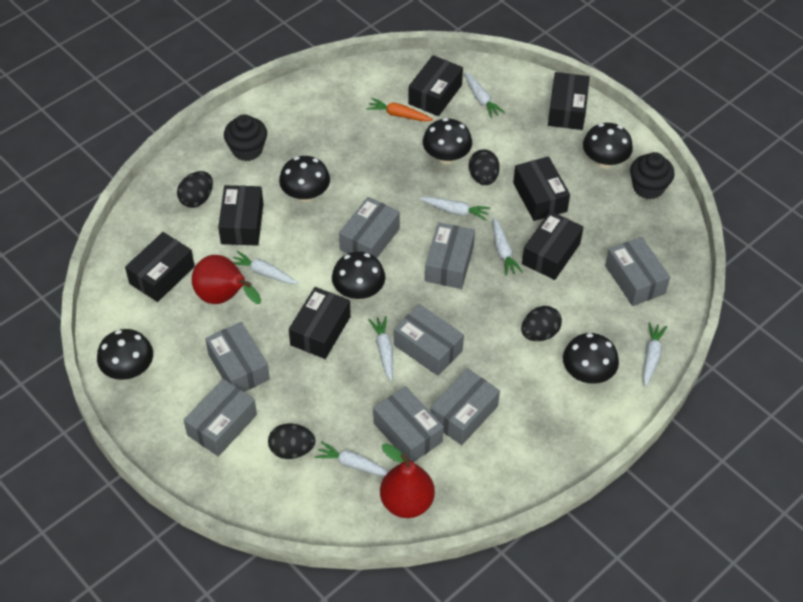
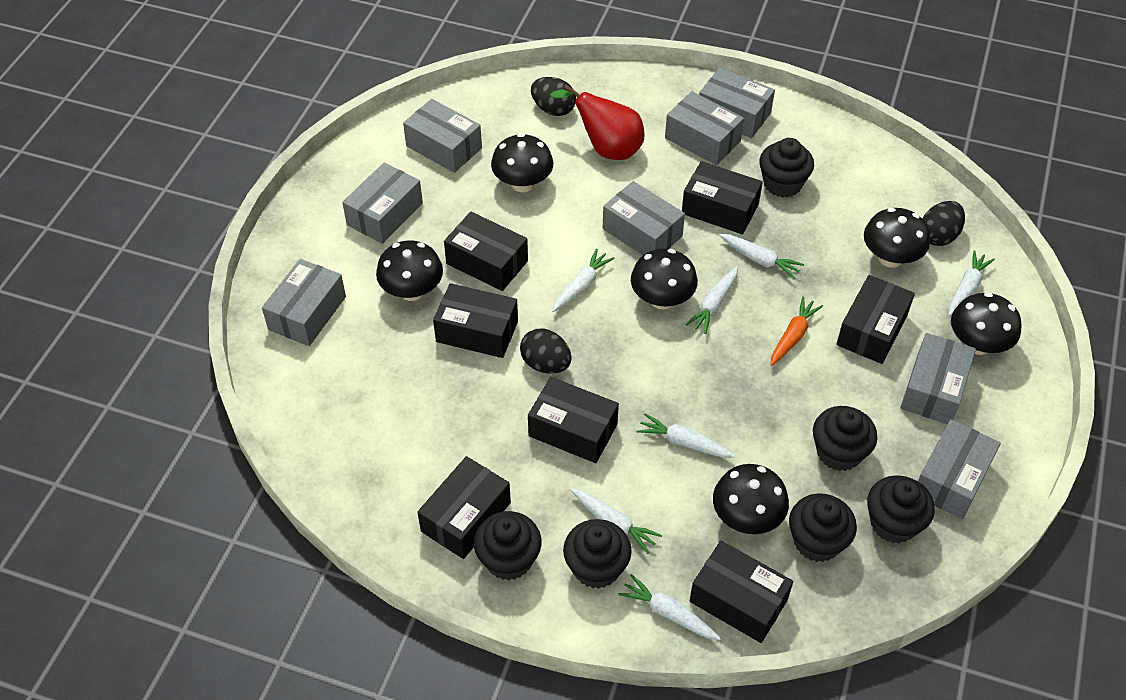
black cupcake: [224,114,267,161] [630,152,674,199] = 2 -> [474,511,542,580] [563,519,632,589] [759,138,814,198] [789,493,857,562] [813,406,877,471] [867,475,935,543] = 6
black egg: [177,171,213,208] [268,423,316,459] [469,149,500,185] [521,306,562,341] = 4 -> [520,328,572,374] [531,77,576,116] [923,201,965,246] = 3
red pear: [192,255,261,304] [380,443,435,518] = 2 -> [550,85,645,160] = 1

